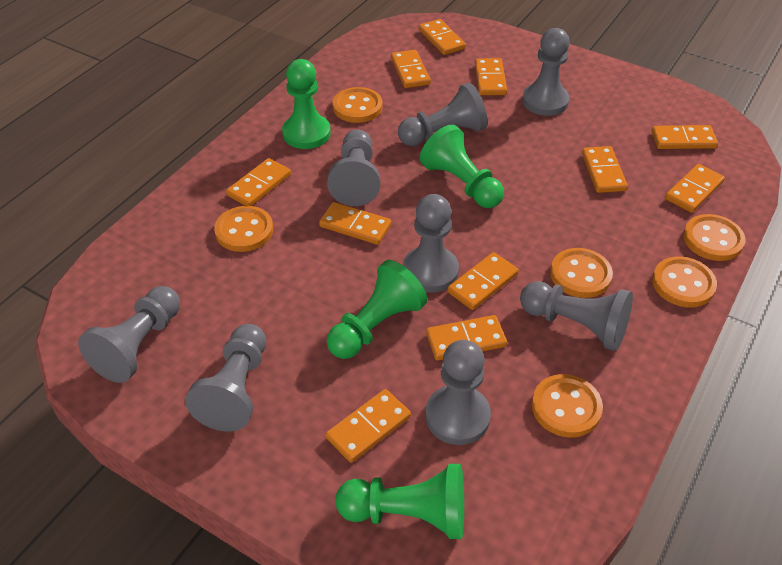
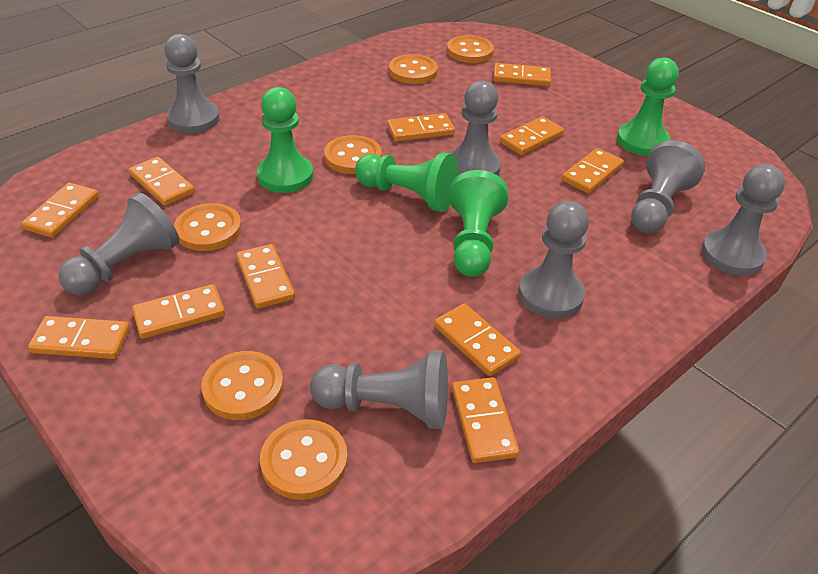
grey pawn: [78,286,180,383] [185,324,266,431] [327,130,380,206] [398,83,487,146] [403,194,459,293] [425,340,491,445] [520,281,633,351] [522,28,570,116] = 8 -> [58,193,179,295] [164,34,220,133] [310,350,448,429] [450,81,501,175] [519,201,589,319] [631,140,705,233] [701,164,785,276] = 7

